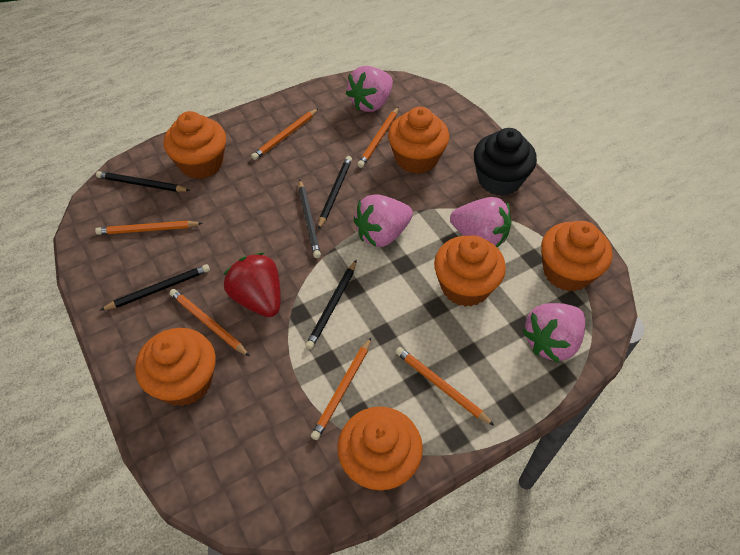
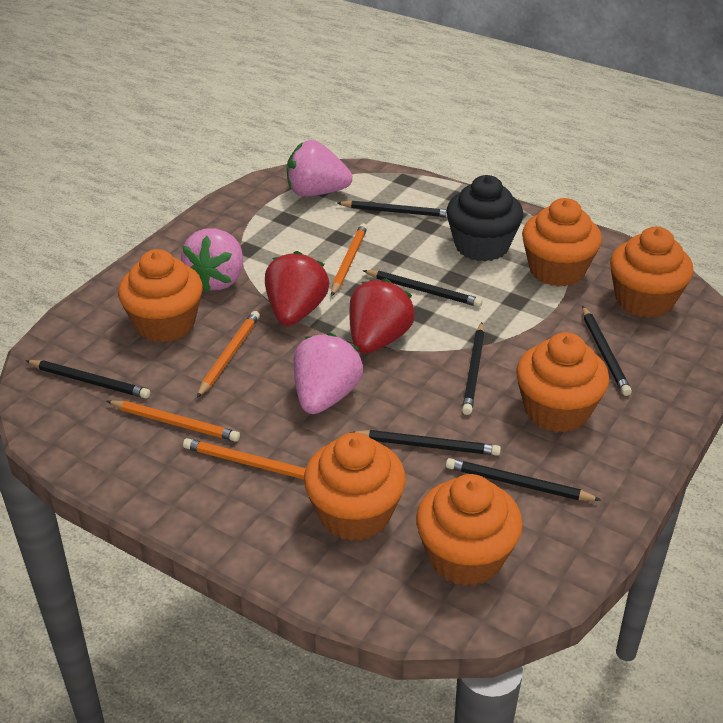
black pencil: [96,171,190,192] [101,264,210,310] [298,179,321,258] [305,260,357,349] [318,156,352,230] = 5 -> [25,360,150,399] [337,200,447,218] [350,430,501,456] [363,270,483,307] [446,458,601,501] [462,322,485,415] [582,306,632,396] = 7
orange pencil: [95,221,202,235] [169,289,250,356] [251,108,319,160] [311,338,371,440] [357,107,399,168] [395,347,494,426] = 6 -> [107,400,240,442] [183,438,306,479] [197,311,260,398] [331,223,368,296] = 4
pink strawberry: [346,66,393,112] [353,194,413,247] [450,197,511,247] [522,303,585,363] = 4 -> [181,228,243,292] [287,140,352,197] [293,333,363,414] = 3
red strawberry: [224,253,281,317] = 1 -> [265,251,329,326] [349,278,415,354] = 2

